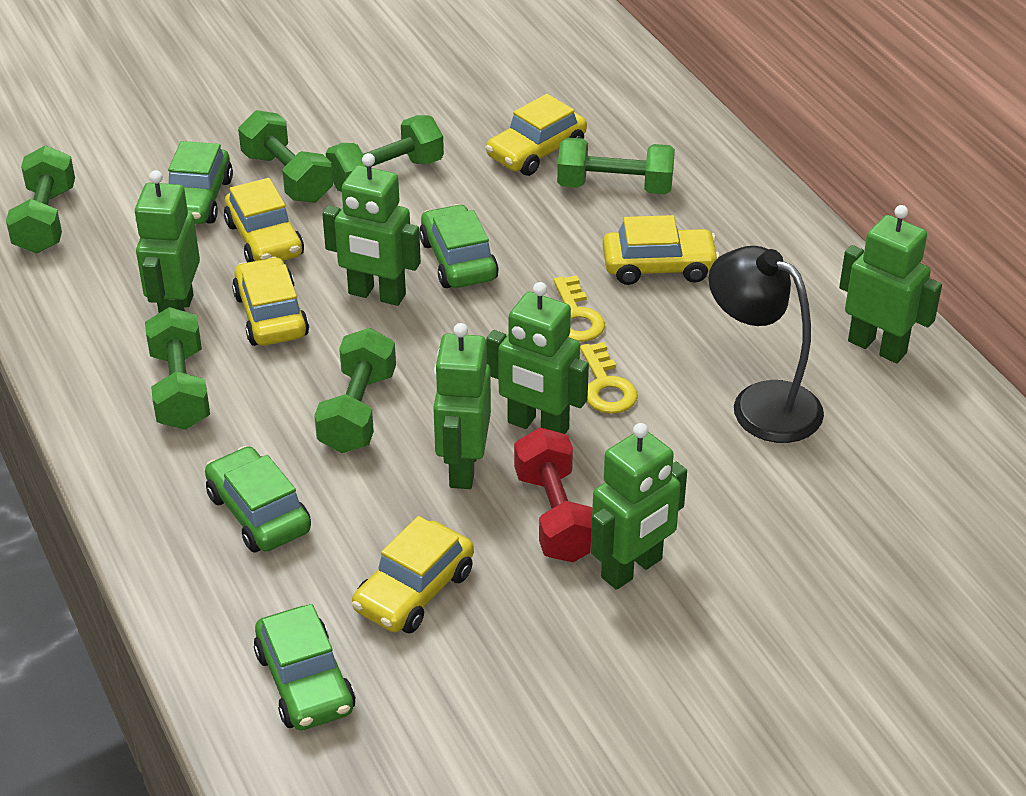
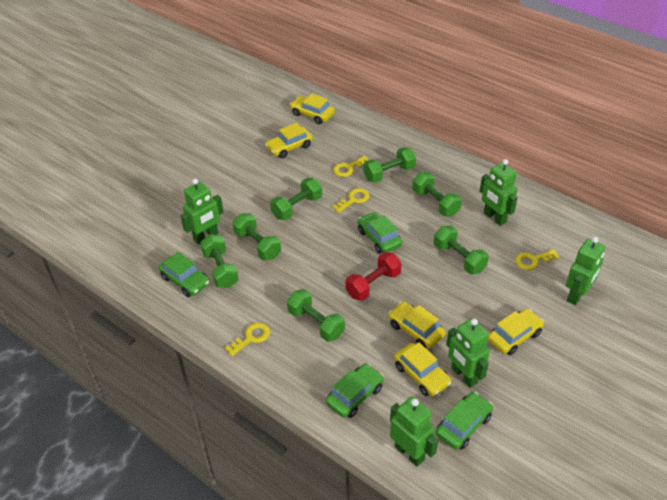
black lamp: [709,246,824,443] = 1 -> none = 0
green dumbbell: [6,145,75,253] [145,307,210,430] [238,110,333,203] [314,328,396,453] [326,115,444,192] [557,137,675,194] = 6 -> [200,234,239,288] [233,213,281,260] [270,178,322,220] [287,289,345,342] [363,147,416,183] [412,172,462,216] [434,226,489,274] = 7
green robot: [135,170,200,313] [322,153,421,306] [433,323,491,489] [486,282,589,434] [590,423,687,590] [839,205,942,363] = 6 -> [180,179,224,245] [390,396,438,467] [446,318,490,388] [480,159,518,226] [566,237,605,305] = 5
yellow key: [554,276,605,342] [580,342,637,414] = 2 -> [225,322,270,356] [332,188,369,213] [333,156,369,177] [515,249,559,270] = 4

